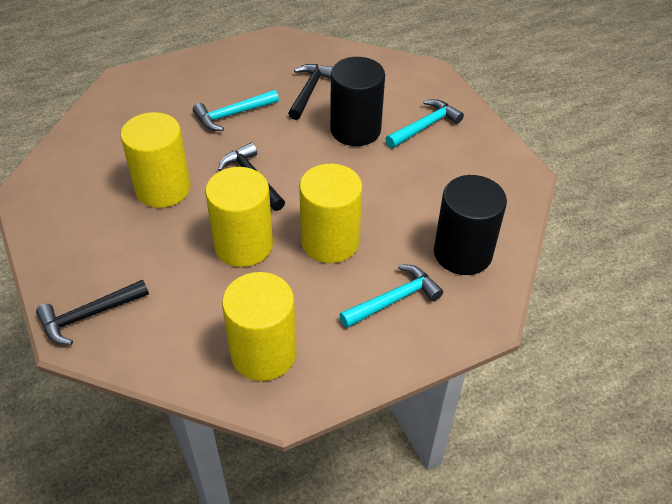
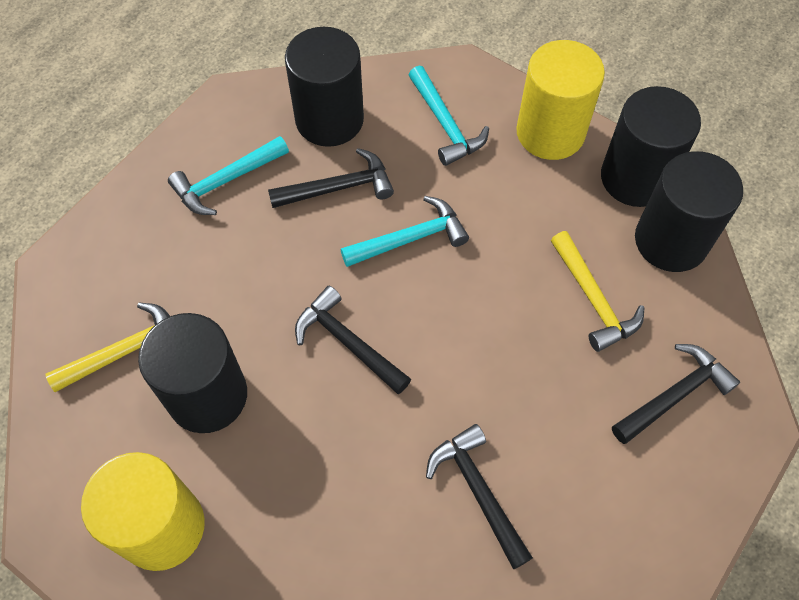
black cylinder: [330,57,385,146] [434,175,507,275] = 2 -> [138,313,247,433] [285,27,364,147] [601,86,701,207] [635,151,743,272] = 4
black hammer: [36,280,149,345] [218,142,285,211] [288,64,333,120] = 3 -> [268,148,394,208] [295,286,411,394] [426,424,533,569] [612,344,740,444] = 4
yellow cylinder: [120,112,191,208] [205,167,273,267] [222,272,297,381] [299,164,362,263] = 4 -> [81,452,205,571] [516,40,605,160] = 2
yellow hammer: none = 0 -> [45,303,170,392] [551,231,645,352] = 2

